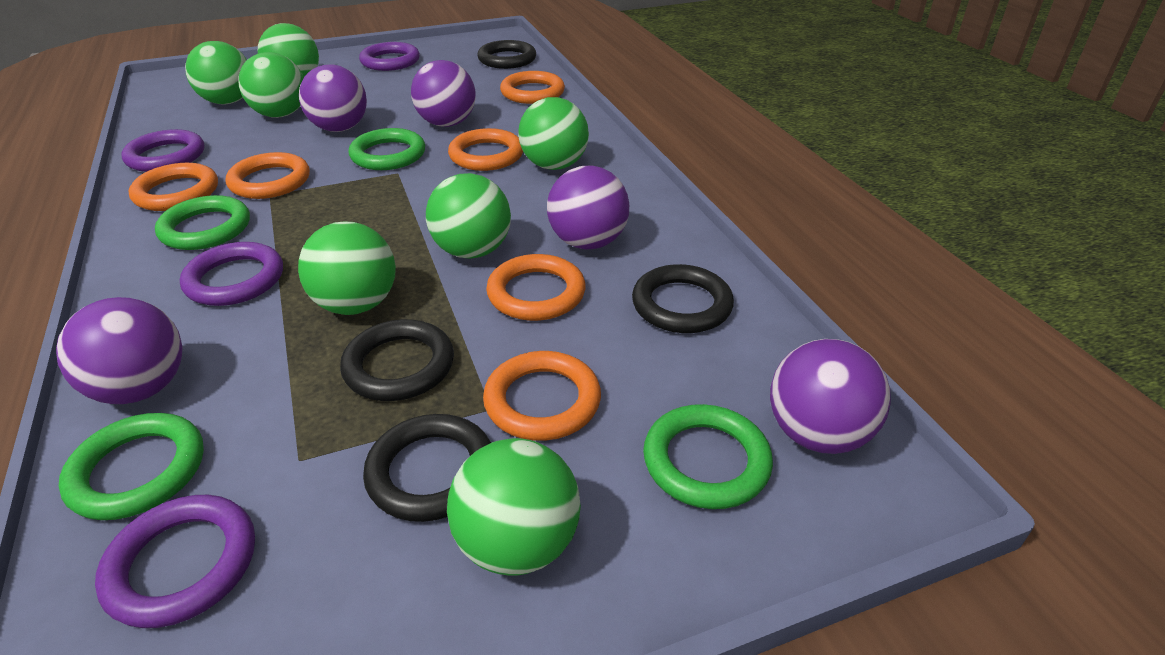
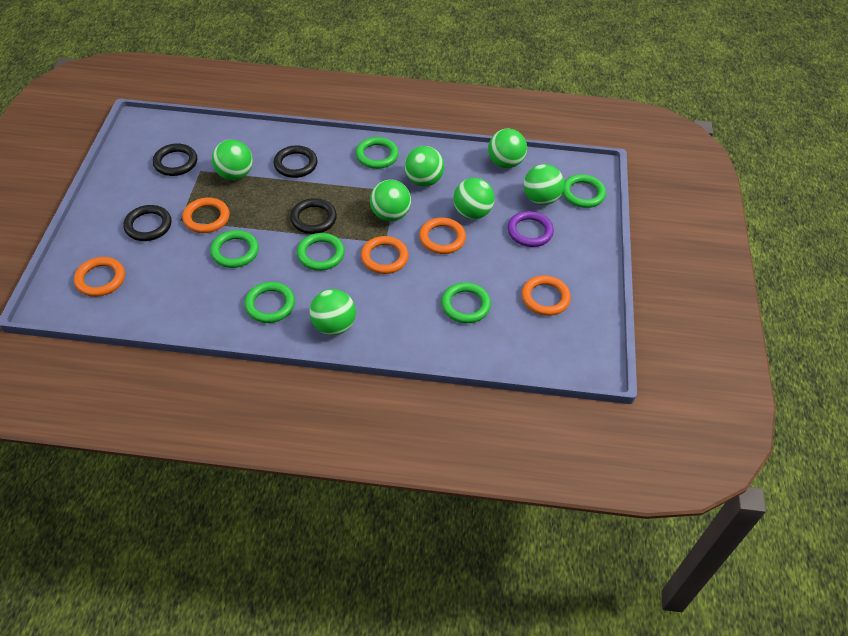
green ring: [59,413,204,520] [155,195,250,250] [349,128,425,170] [643,404,773,509] = 4 -> [210,230,259,268] [244,282,295,323] [297,233,345,271] [356,137,399,169] [441,282,491,323] [562,174,606,208] = 6
orange ring: [129,163,218,211] [226,152,310,199] [448,128,523,171] [483,351,601,441] [486,254,586,321] [500,71,565,104] = 6 -> [74,257,125,297] [182,198,230,233] [361,236,409,274] [419,218,466,254] [522,275,571,316] = 5
purple ball: [56,297,183,404] [299,64,367,132] [411,60,476,127] [547,166,629,249] [770,339,891,454] = 5 -> none = 0
purple ring: [95,495,255,628] [122,129,204,172] [180,242,283,306] [359,42,420,71] = 4 -> [508,211,554,247] = 1

